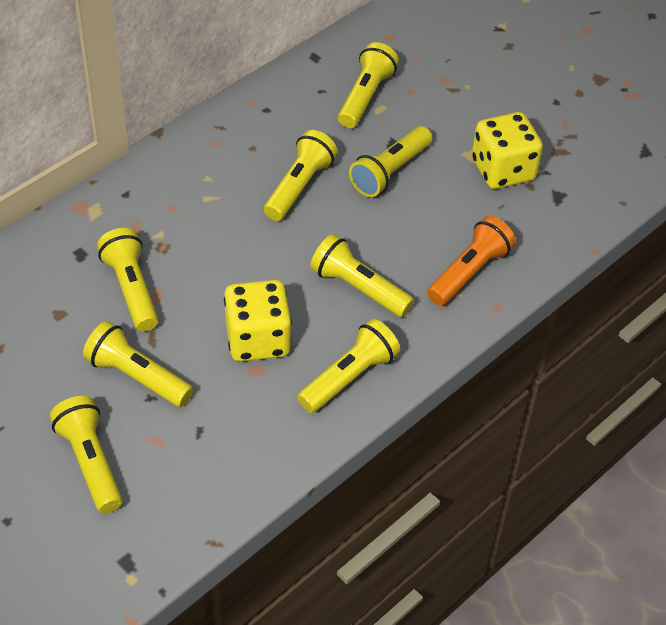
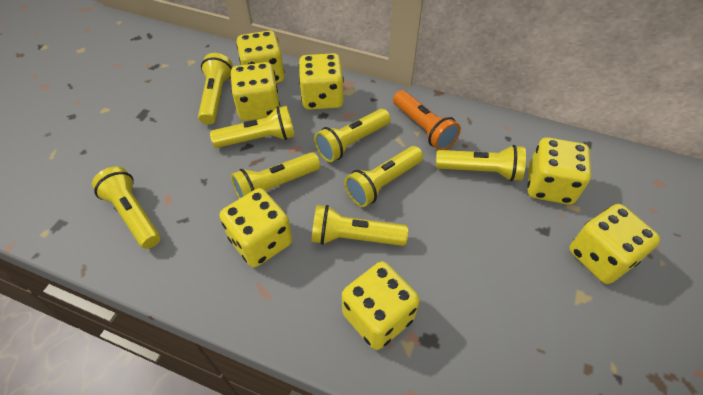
yellow dice: [224,280,292,362] [472,112,543,189] = 2 -> [220,188,293,267] [231,62,280,121] [236,30,285,83] [299,53,344,110] [342,261,420,350] [527,137,591,205] [569,204,660,284] = 7

